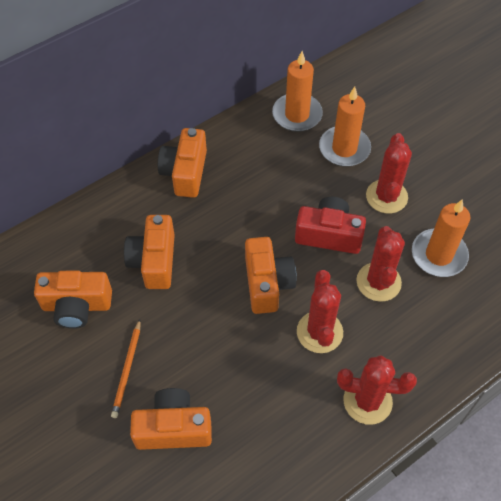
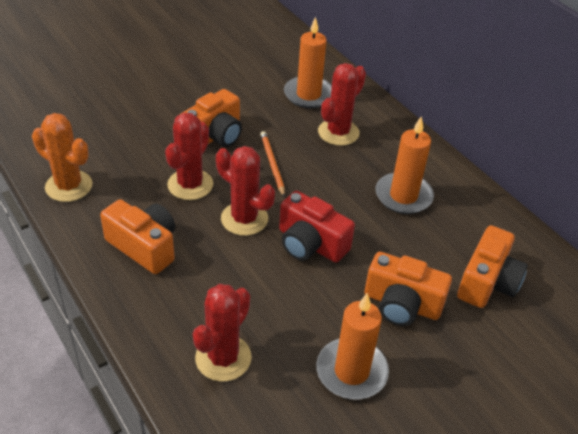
orange cactus: none = 0 -> [32,113,93,202] = 1
orange camera: [34,271,112,329] [124,215,175,289] [130,388,212,450] [158,128,207,198] [245,237,297,314] = 5 -> [100,199,175,274] [180,89,242,147] [364,252,452,326] [457,225,528,308] = 4

